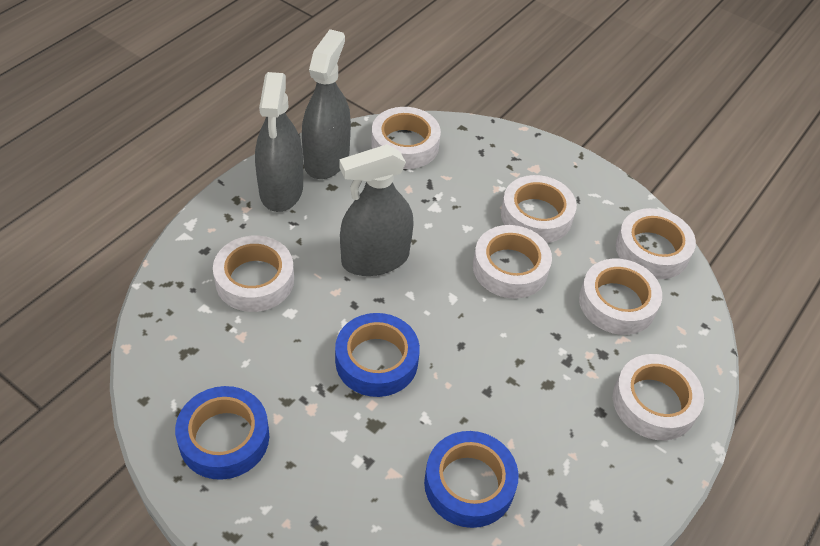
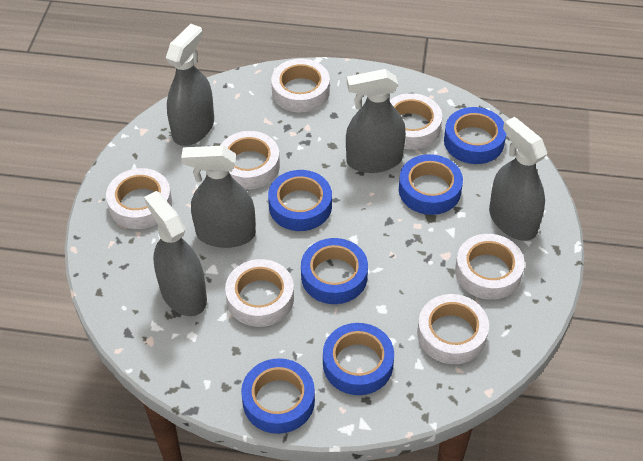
blue tape: [175,386,269,480] [335,313,420,397] [424,431,519,528] = 3 -> [241,358,315,434] [268,170,332,231] [301,238,368,304] [323,323,394,395] [399,154,463,215] [444,107,506,164] = 6
grey spray bottle: [255,72,303,212] [302,29,351,179] [339,144,414,276] = 3 -> [144,191,207,316] [166,24,214,146] [181,146,256,248] [346,69,406,173] [489,117,547,241] = 5

